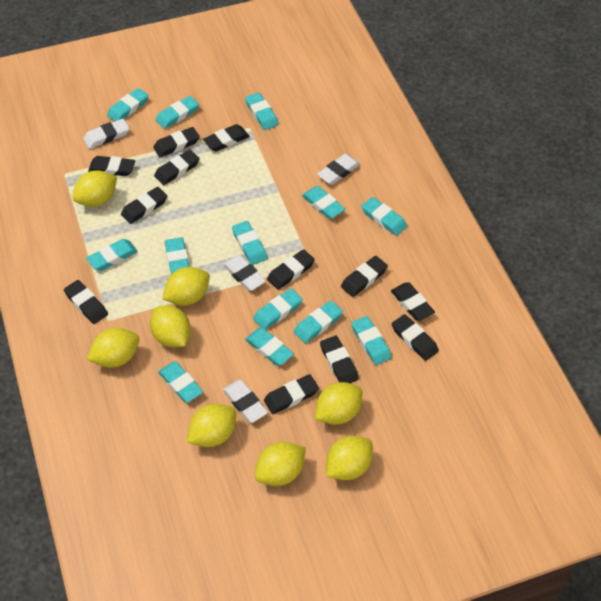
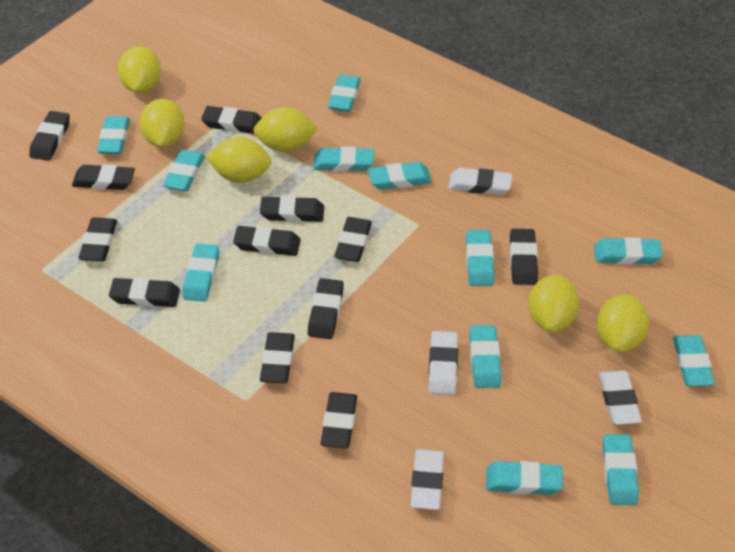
turquoise eraser: [86,239,138,271] [107,88,149,121] [156,96,199,129] [158,362,203,403] [165,237,189,274] [232,221,267,265] [245,92,278,130] [245,328,294,366] [253,288,303,330] [294,301,343,344] [302,186,345,219] [351,316,392,365] [361,197,407,236] = 13 -> [97,116,130,154] [163,150,205,191] [182,243,219,302] [313,147,374,171] [328,74,361,112] [368,162,432,190] [466,230,494,286] [470,325,501,388] [486,461,563,495] [594,237,663,264] [603,434,639,505] [673,335,715,386] = 12
yellow lemon: [72,171,117,207] [87,328,139,368] [150,305,191,347] [162,267,210,306] [187,404,236,447] [255,442,306,486] [315,382,362,425] [326,436,373,480] = 8 -> [118,46,161,93] [140,99,185,147] [206,137,272,183] [253,107,318,152] [528,275,580,332] [597,294,649,352] = 6

